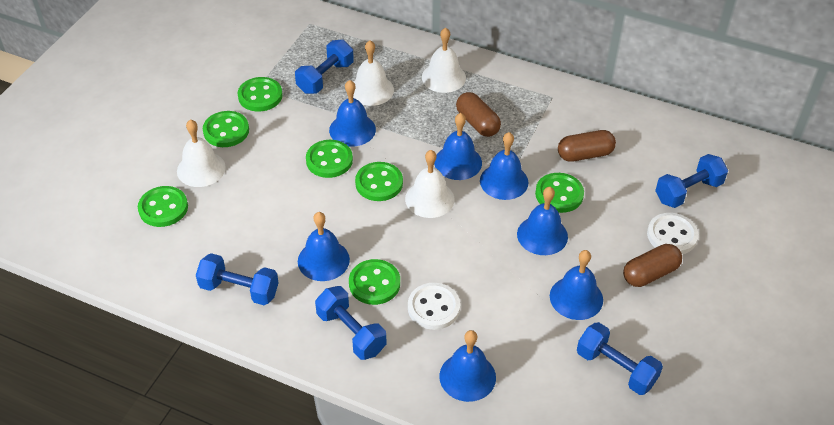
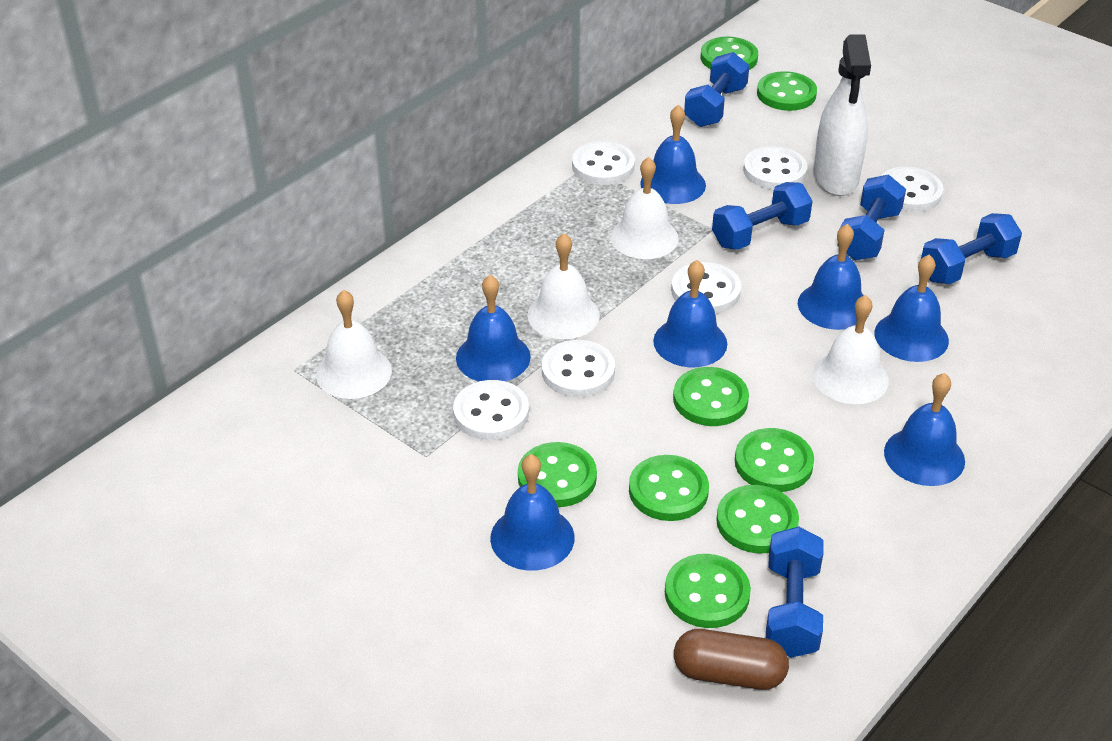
brown capsule: [456,92,501,137] [558,130,616,162] [623,244,682,287] = 3 -> [674,629,789,690] = 1
green button: [138,186,188,227] [203,111,249,147] [238,77,283,112] [306,140,353,178] [349,259,400,305] [355,162,403,201] [535,173,584,213] = 7 -> [518,442,597,507] [629,455,709,521] [665,554,751,628] [673,367,749,426] [700,37,758,70] [716,485,799,553] [735,428,814,492] [757,71,817,111] = 8
white button: [408,283,460,330] [647,213,698,254] = 2 -> [453,380,529,440] [542,340,615,397] [572,141,635,185] [671,262,741,314] [743,146,808,190] [881,166,944,212] = 6
white spray bottle: none = 0 -> [813,34,871,196] = 1

